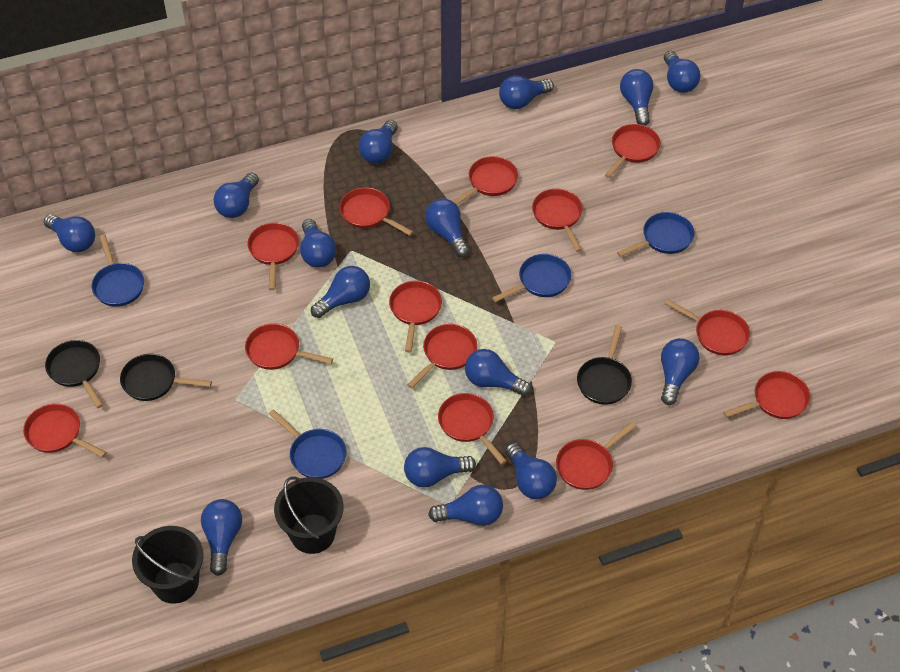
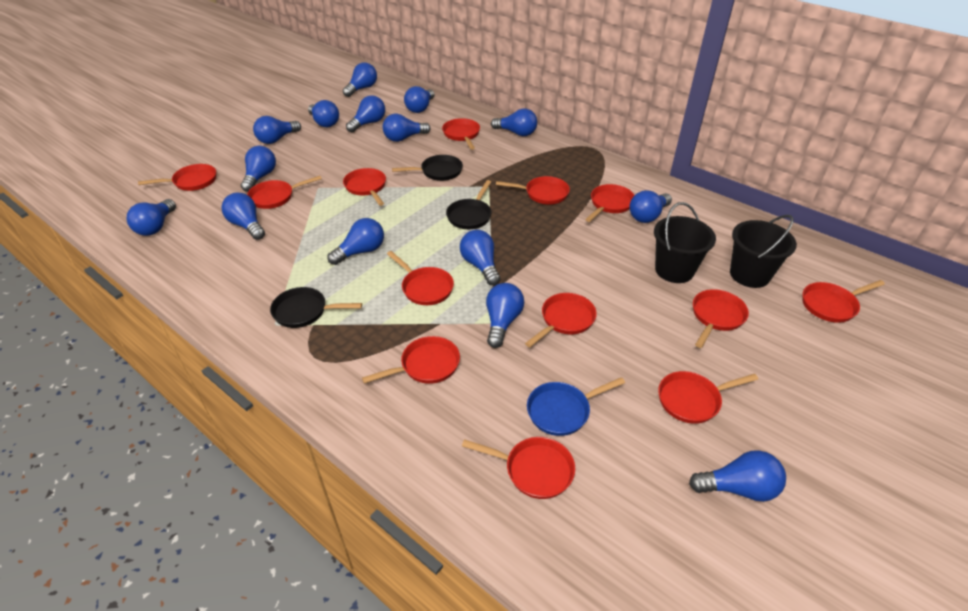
blue pan: [92,235,144,307] [269,409,347,479] [492,254,571,302] [617,212,695,257] = 4 -> [527,377,625,436] = 1

